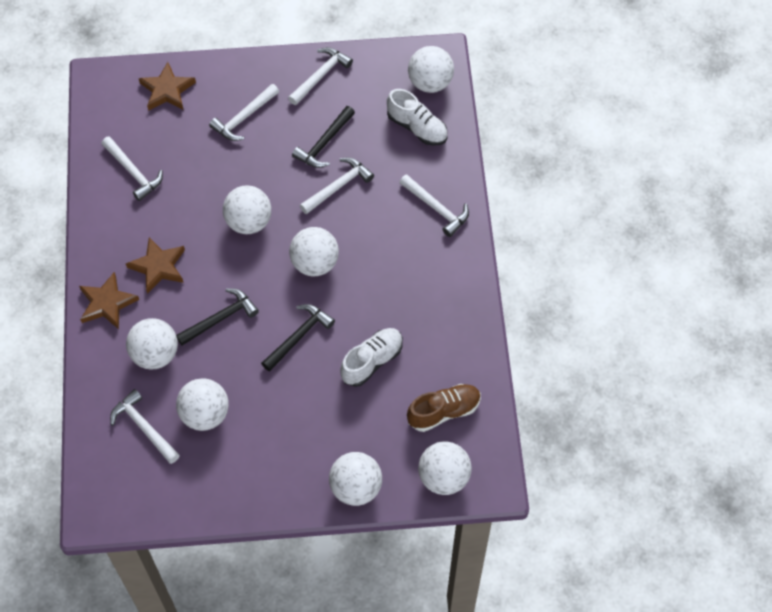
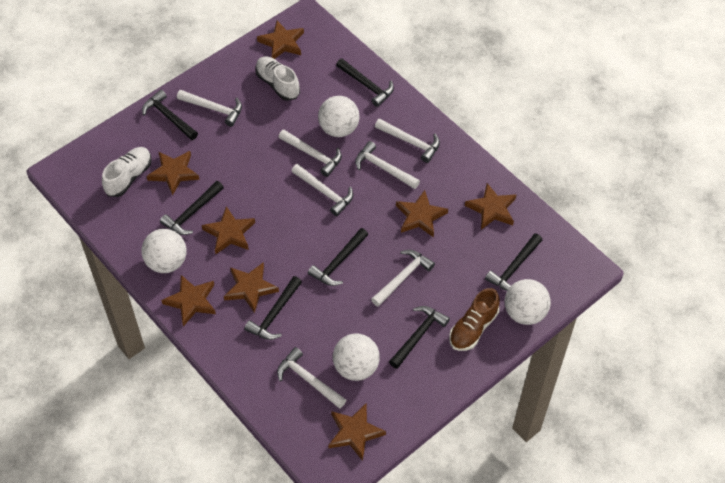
black hammer: [176,288,259,346] [261,304,335,372] [292,106,355,168] = 3 -> [142,90,198,140] [160,181,224,235] [244,276,302,340] [308,228,368,286] [336,59,394,107] [389,306,450,369] [485,233,542,291] = 7
brown star: [79,272,139,329] [126,237,185,294] [139,62,196,111] = 3 -> [147,151,200,196] [161,275,216,326] [202,206,255,254] [224,262,279,313] [257,21,304,59] [328,404,386,461] [396,190,448,238] [465,183,517,230] = 8
white ball: [126,318,178,370] [176,378,229,431] [223,185,271,234] [289,227,339,276] [329,452,382,506] [408,46,454,93] [418,442,472,495] = 7 -> [141,229,187,273] [318,96,360,137] [333,333,380,381] [505,279,551,325] = 4
white hammer: [102,136,163,201] [110,389,180,464] [209,84,279,141] [288,47,353,105] [300,157,374,214] [399,174,469,237] = 6 -> [177,90,242,127] [277,347,346,409] [279,130,342,177] [292,164,353,216] [355,141,420,189] [371,250,435,307] [375,118,440,163] = 7

